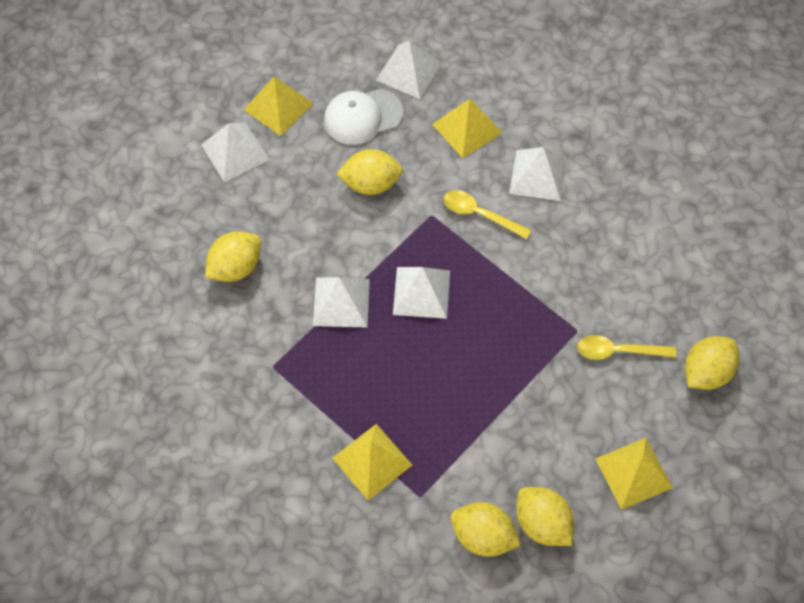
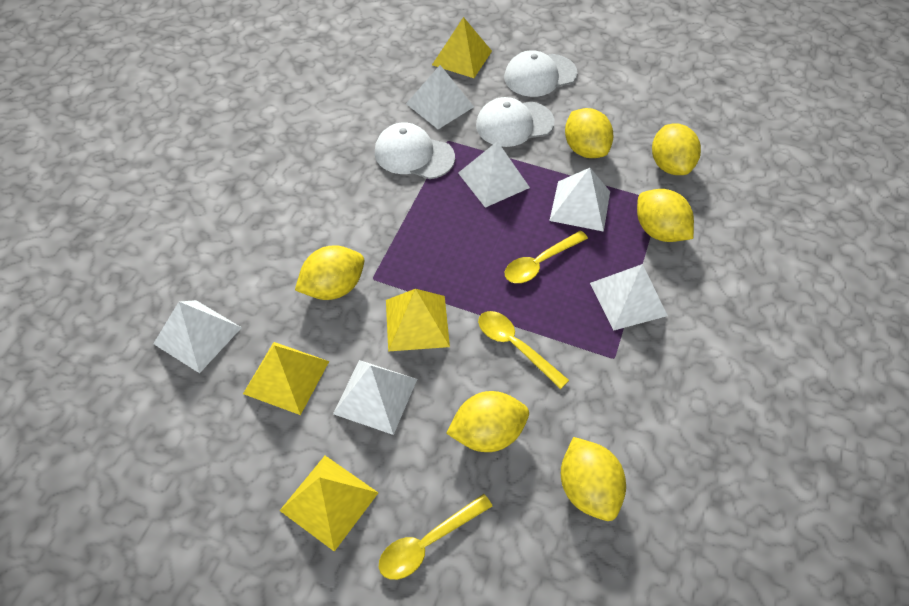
white cap: [324,89,403,145] = 1 -> [375,123,455,179] [476,97,555,147] [504,50,577,97] = 3
white pyramid: [201,123,270,182] [313,277,370,328] [376,41,442,99] [393,267,450,319] [509,147,567,201] = 5 -> [153,300,242,373] [333,360,417,435] [406,65,474,129] [458,141,530,208] [549,168,610,232] [590,264,668,331] = 6
yellow lemon: [205,231,261,282] [336,149,403,195] [450,502,521,557] [516,487,574,546] [685,336,739,390] = 5 -> [295,245,364,300] [446,391,529,452] [561,437,626,521] [565,108,614,158] [637,189,694,242] [652,124,701,175] = 6
yellow spoon: [444,190,532,239] [577,335,676,360] = 2 -> [379,494,492,580] [478,311,569,389] [505,231,588,283] = 3

